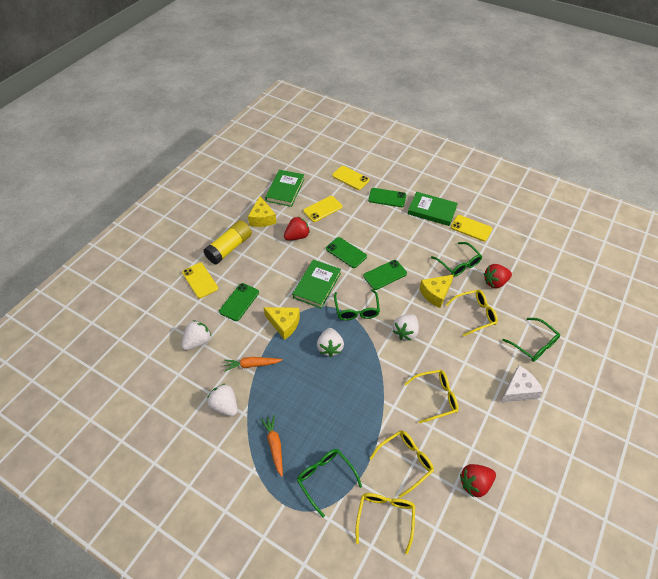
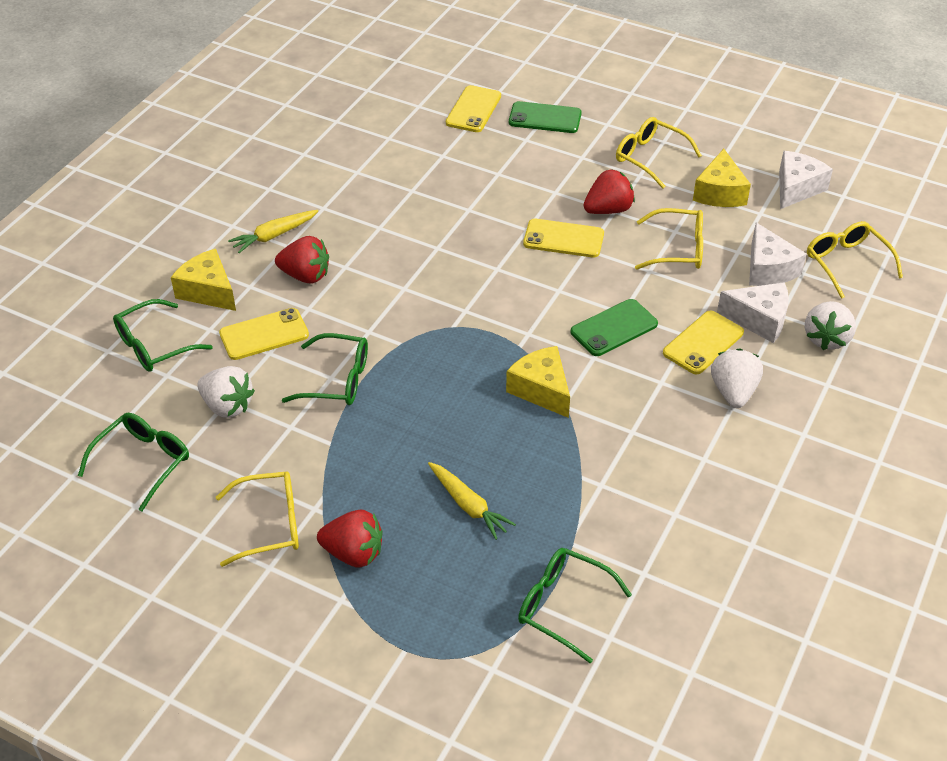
green book: [265,170,304,207] [293,260,341,309] [408,192,458,226] = 3 -> none = 0
green phone: [219,283,259,321] [326,237,367,268] [363,260,407,290] [368,188,406,207] = 4 -> [509,101,582,133] [571,299,658,356] = 2
orange carrot: [224,357,283,371] [260,415,283,477] = 2 -> none = 0
white cheese: [501,365,543,402] = 1 -> [717,282,789,343] [749,222,806,286] [779,151,833,209] = 3
white strawberry: [182,320,212,350] [207,384,238,416] [317,328,344,357] [393,314,419,341] = 4 -> [197,366,255,418] [711,348,763,408] [805,301,856,350] = 3
yellow carrot: none = 0 -> [228,210,318,253] [428,462,516,540] = 2
yellow glue stick: [203,220,252,264] = 1 -> none = 0

